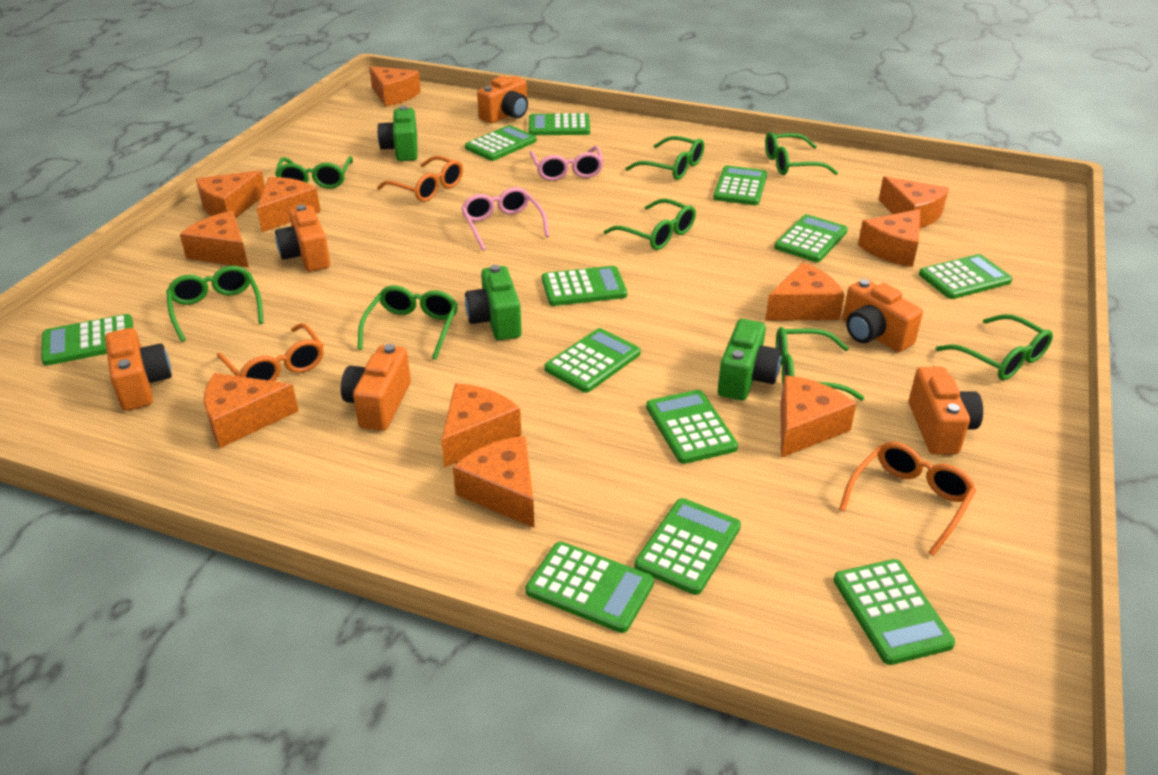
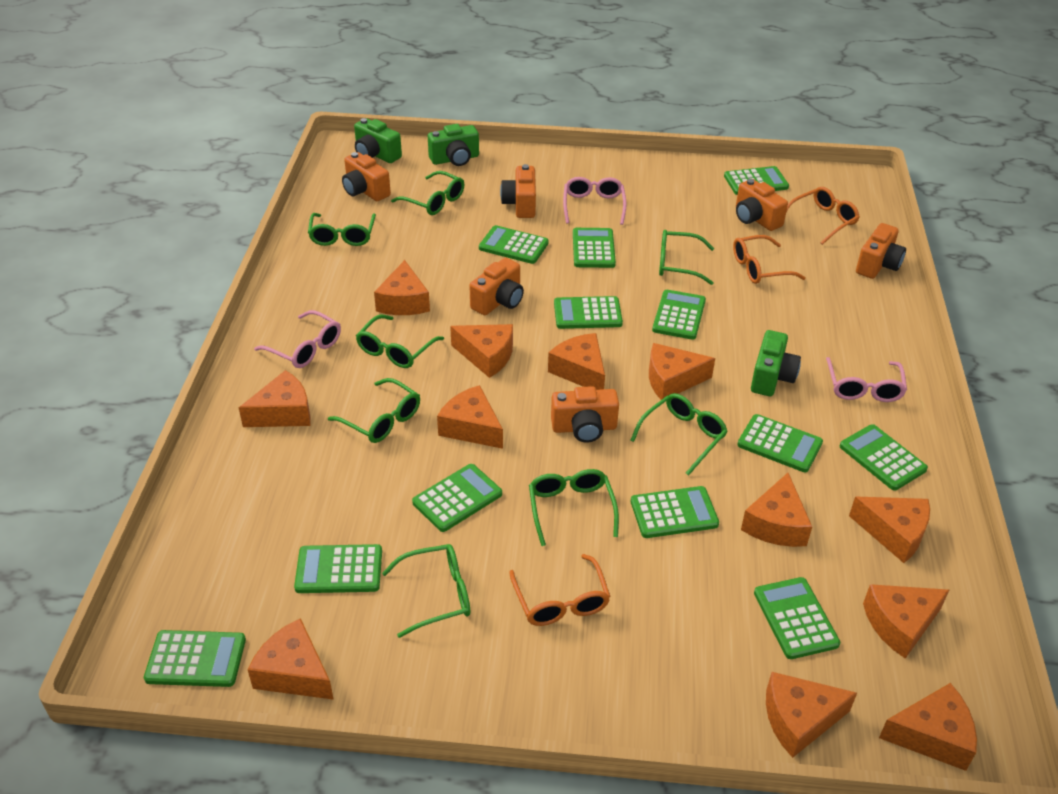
orange cheese: [180,211,249,268] [196,170,265,218] [204,373,298,448] [257,177,321,232] [369,66,421,106] [441,383,521,468] [453,436,534,528] [765,262,845,321] [780,375,857,458] [858,209,921,267] [879,176,949,229] = 11 -> [239,370,310,427] [248,618,334,700] [374,260,430,315] [437,385,503,449] [450,324,513,378] [548,333,605,390] [649,343,715,400] [741,473,812,547] [766,672,857,758] [849,497,930,563] [863,584,949,659] [879,683,977,771] = 12
pink glasses: [461,187,549,251] [530,146,604,181] = 2 -> [254,310,341,368] [563,177,627,225] [826,357,907,402] = 3

